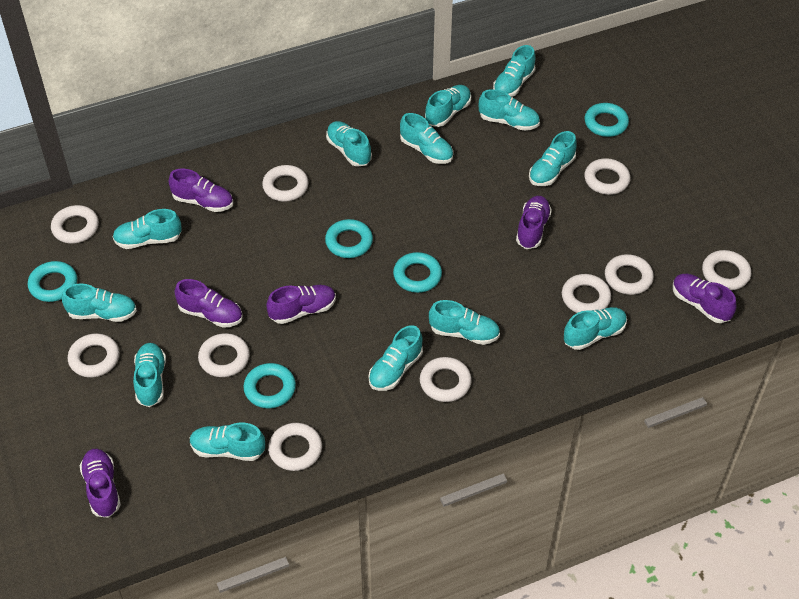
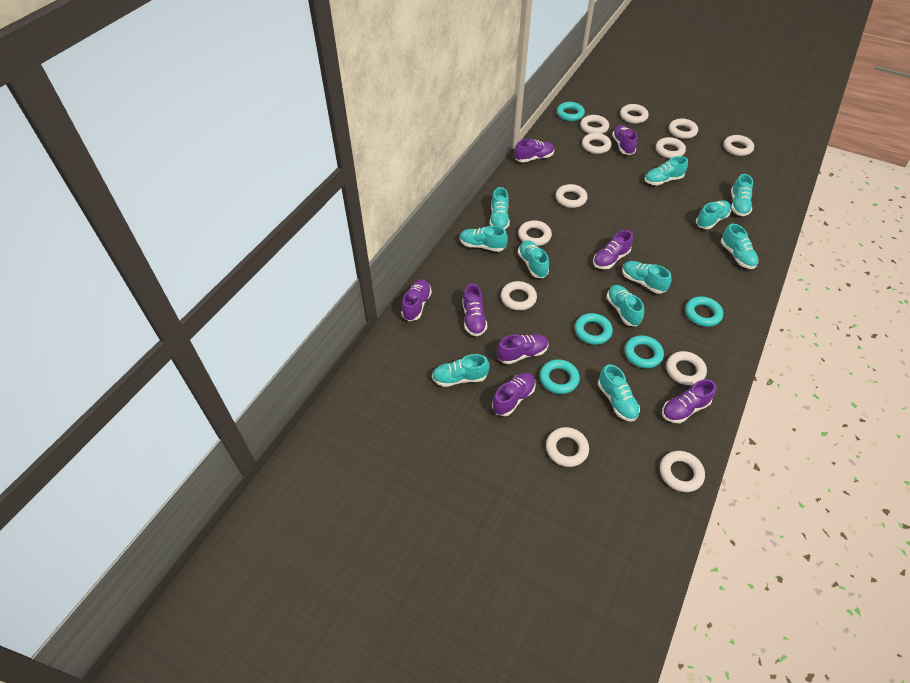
purple shoe: [80,449,121,518] [169,169,233,212] [175,279,243,328] [266,285,336,324] [516,196,552,249] [673,274,736,323] = 6 -> [401,280,432,321] [462,284,487,337] [492,373,536,416] [497,334,548,364] [514,139,554,163] [593,230,633,269] [612,125,637,155] [662,379,716,423] = 8
turquoise shoe: [62,283,137,322] [112,209,182,249] [133,343,166,407] [190,423,265,461] [326,121,372,167] [368,325,423,391] [400,113,453,164] [425,85,471,127] [429,300,500,345] [479,89,540,131] [493,45,535,97] [529,131,577,186] [564,307,627,350] = 13 -> [432,354,490,387] [460,226,508,252] [490,187,510,230] [518,240,549,278] [598,364,640,421] [607,285,644,326] [622,261,672,294] [645,156,688,185] [696,200,731,229] [721,224,759,269] [731,174,753,216] = 11
white ring: [51,205,99,244] [68,333,119,378] [198,333,250,377] [262,165,309,202] [268,423,322,471] [420,357,472,402] [562,274,611,313] [584,158,630,195] [605,254,654,295] [702,250,751,290] = 10 -> [501,281,537,311] [518,220,552,246] [546,427,589,467] [556,184,587,208] [580,115,609,134] [582,133,611,154] [620,104,649,123] [656,137,686,158] [660,451,705,492] [666,351,707,385] [669,119,698,139] [724,135,754,156] = 12

